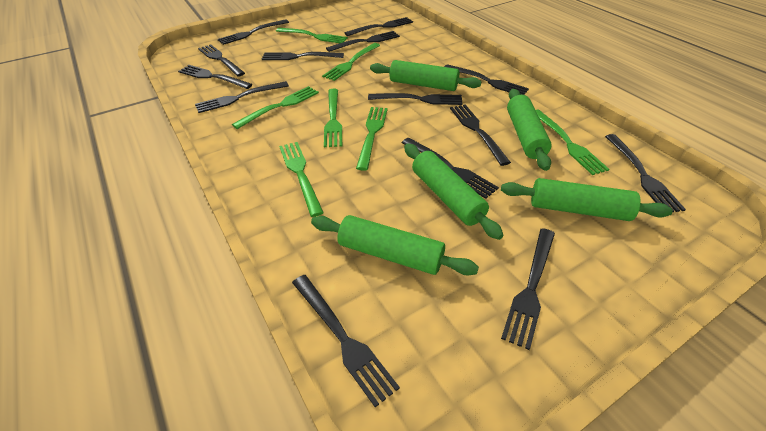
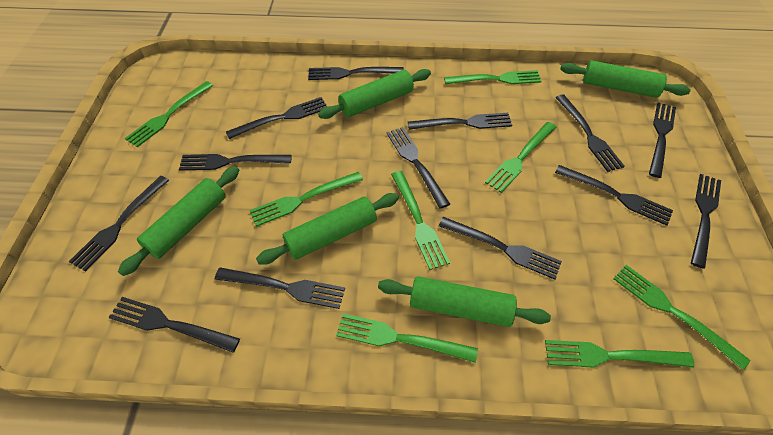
black fork: [178,65,252,89] [195,81,289,113] [198,44,245,77] [218,19,289,45] [262,52,344,60] [292,275,400,407] [326,31,400,52] [344,17,413,36] [368,93,463,105] [402,138,499,199] [444,64,529,95] [450,104,511,166] [501,228,555,350] [605,134,686,212] = 14 -> [69,176,169,272] [108,297,240,352] [179,154,292,171] [215,267,345,309] [226,97,328,139] [308,67,404,80] [386,127,450,209] [408,113,512,130] [439,217,562,279] [555,95,625,172] [555,165,673,226] [649,103,676,178] [691,174,721,268] = 13
green fork: [232,86,319,129] [276,28,348,43] [279,142,324,217] [322,43,380,81] [324,89,342,147] [356,107,388,171] [536,110,609,175] = 7 -> [125,81,213,147] [249,172,363,227] [336,314,478,363] [391,171,450,270] [444,70,542,84] [485,122,557,193] [545,340,695,368] [613,265,751,370] = 8

